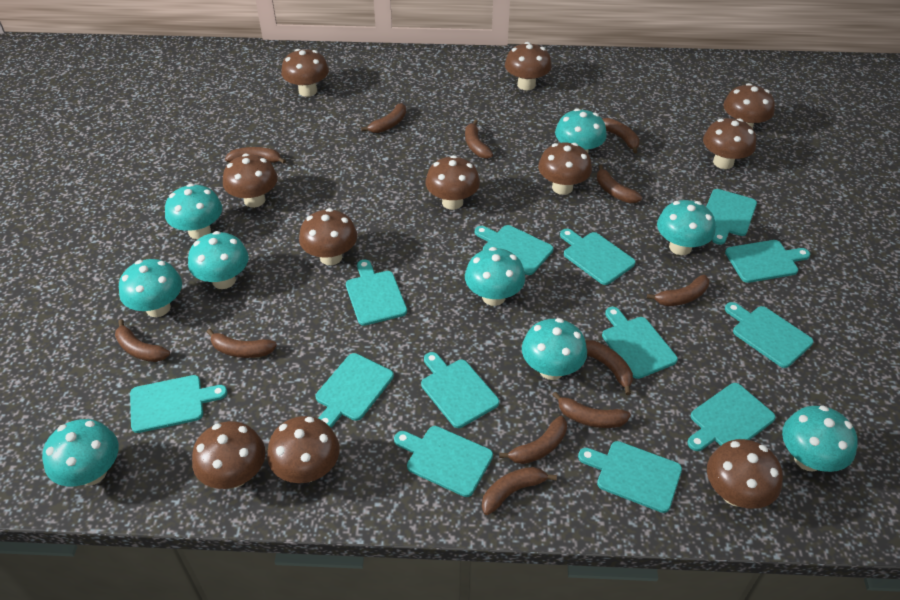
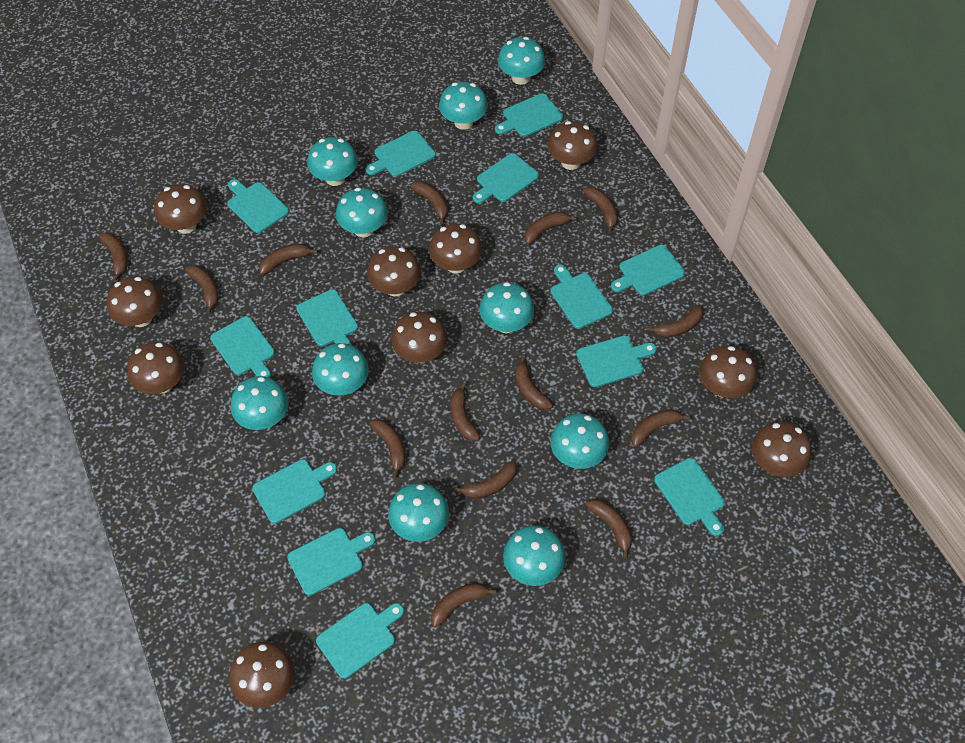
brown banana: [115,319,170,362] [207,329,277,358] [225,147,286,164] [361,103,406,133] [465,120,493,159] [482,467,557,515] [499,416,567,464] [553,392,631,428] [585,340,633,395] [597,165,642,203] [603,118,639,154] [647,275,709,306] = 12 -> [99,233,128,281] [185,265,219,314] [259,244,318,275] [370,419,405,478] [410,181,448,225] [431,583,497,627] [451,382,480,441] [454,460,517,499] [515,355,553,410] [524,212,577,244] [583,187,618,233] [586,499,632,559] [631,409,691,447] [646,305,704,338] = 14
brown mushroom: [192,421,265,489] [223,154,278,208] [267,416,340,483] [281,49,329,97] [299,208,357,265] [426,155,480,210] [505,42,552,90] [538,143,592,195] [703,118,756,169] [707,439,783,509] [723,83,775,128] = 11 -> [107,277,163,327] [127,342,185,394] [154,184,207,234] [229,642,295,708] [367,246,421,296] [391,312,447,363] [429,224,482,274] [547,121,598,170] [699,346,757,398] [752,421,811,477] = 10
turquoise mushroom: [42,419,119,486] [119,259,182,317] [165,184,222,239] [188,231,249,289] [465,247,525,306] [522,318,587,380] [555,108,607,153] [657,200,715,255] [782,406,858,472] = 9 -> [231,376,288,430] [307,137,358,186] [312,343,369,395] [336,187,388,237] [388,483,449,542] [439,82,488,130] [479,282,534,333] [498,37,545,85] [503,526,565,586] [551,413,609,469] = 10

